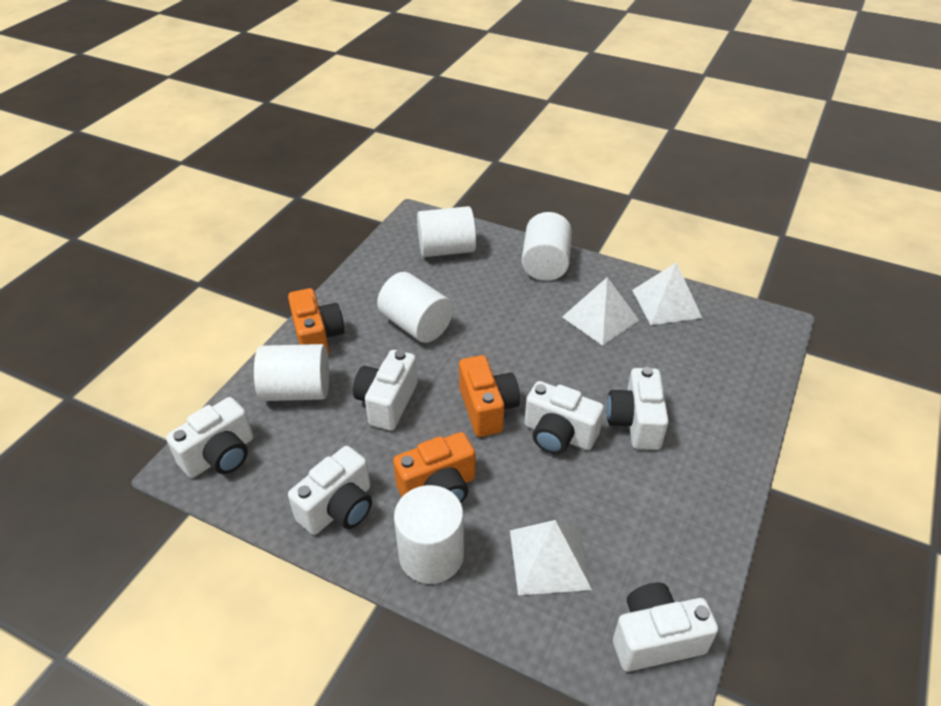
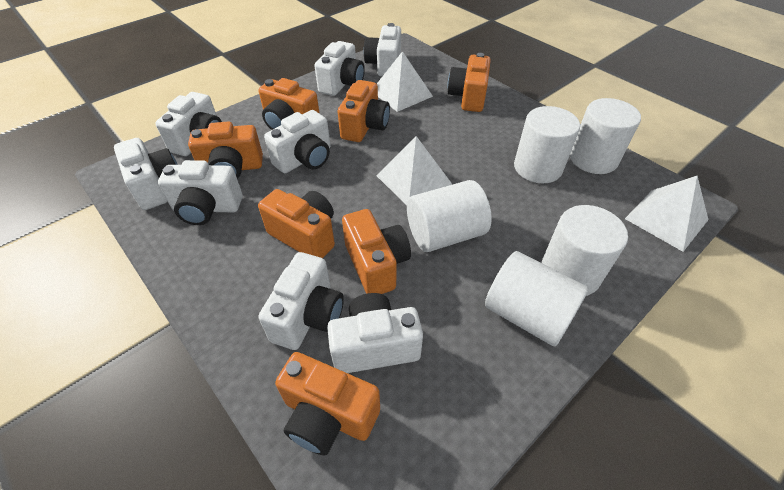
orange camera: [288,288,344,355] [393,432,475,503] [459,355,520,437] = 3 -> [188,121,263,179] [258,189,335,258] [259,78,320,130] [275,352,380,455] [338,80,390,142] [342,209,411,294] [447,53,491,112] = 7
white camera: [166,397,253,478] [288,446,372,535] [353,350,418,431] [525,381,604,454] [607,367,669,450] [613,583,718,672] = 6 -> [114,138,178,210] [155,92,222,156] [158,160,243,225] [258,252,344,350] [264,110,331,173] [315,41,365,96] [327,293,423,373] [363,23,401,76] = 8

